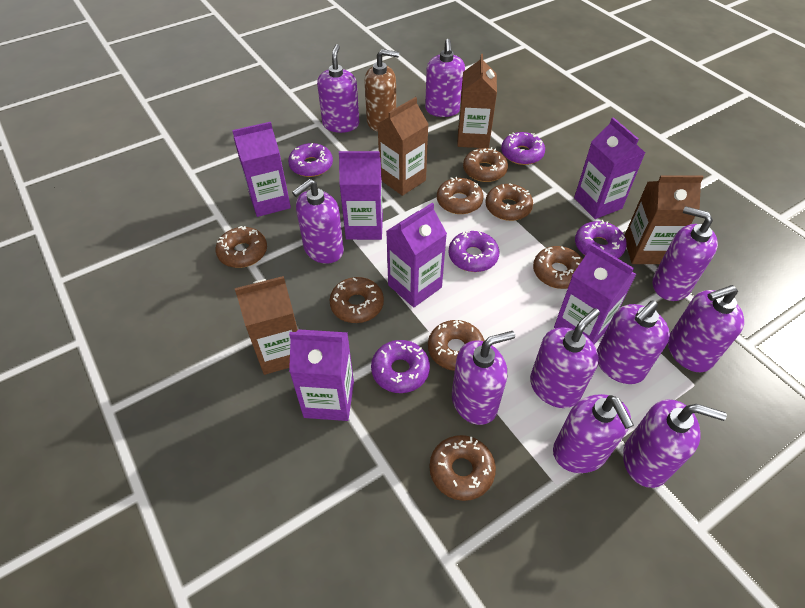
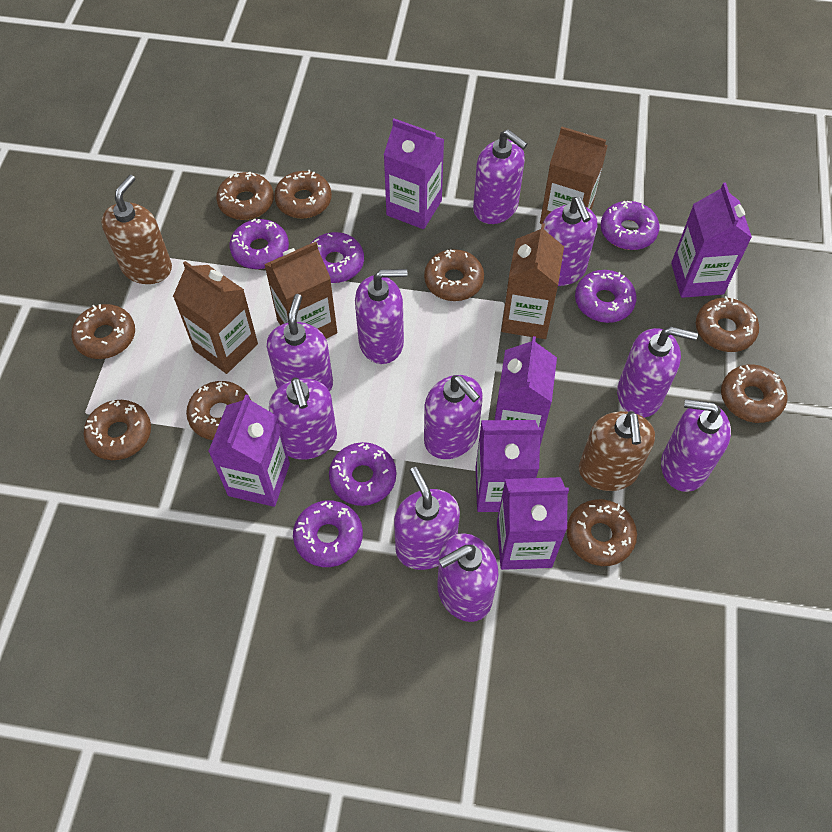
brown donut: [216,226,267,268] [330,277,384,323] [428,320,485,371] [429,435,496,501] [437,177,484,214] [463,147,508,182] [486,183,533,221] [533,246,583,289] = 8 -> [71,304,135,359] [83,400,151,460] [186,381,251,440] [216,172,274,220] [274,170,332,218] [424,249,484,301] [567,499,637,566] [696,296,759,352] [721,364,788,423] = 9
brown soap dispenser: [364,49,399,132] = 1 -> [101,175,172,284] [579,411,655,491] = 2
purple donut: [288,143,333,177] [371,340,430,393] [448,231,499,272] [501,132,545,165] [575,220,627,258] = 5 -> [230,219,289,269] [293,500,363,567] [310,232,364,283] [329,442,396,506] [575,270,637,323] [601,200,660,250] = 6

